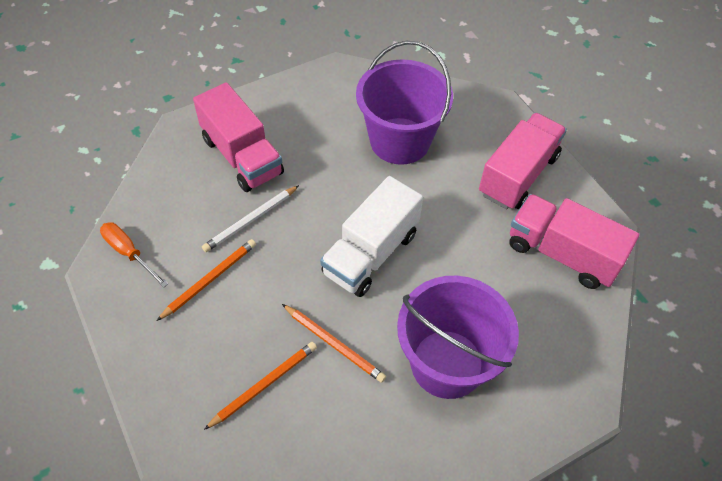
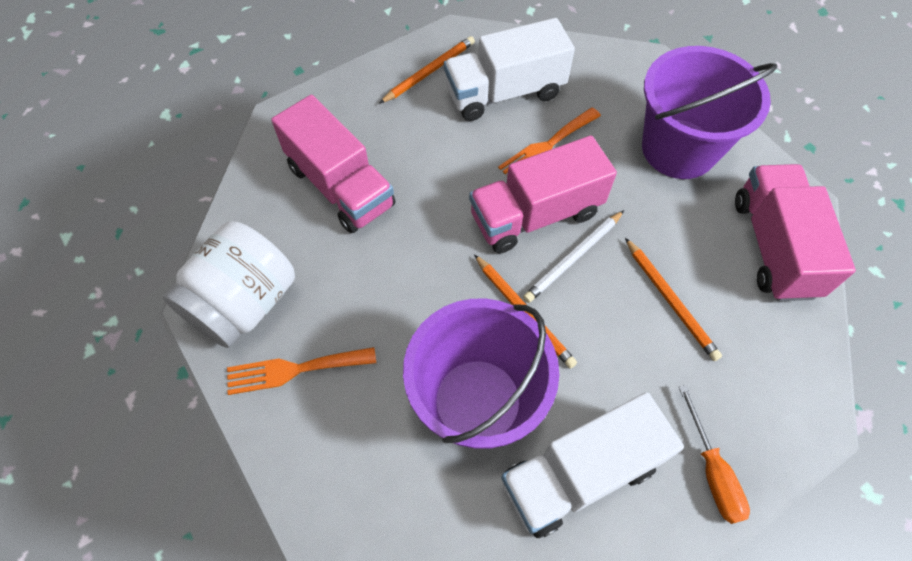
orange fork: none = 0 -> [227,347,376,395] [498,107,601,176] = 2
white jar: none = 0 -> [163,221,295,348] = 1
white truck: [320,176,423,297] = 1 -> [444,18,575,121] [501,392,684,538] = 2

